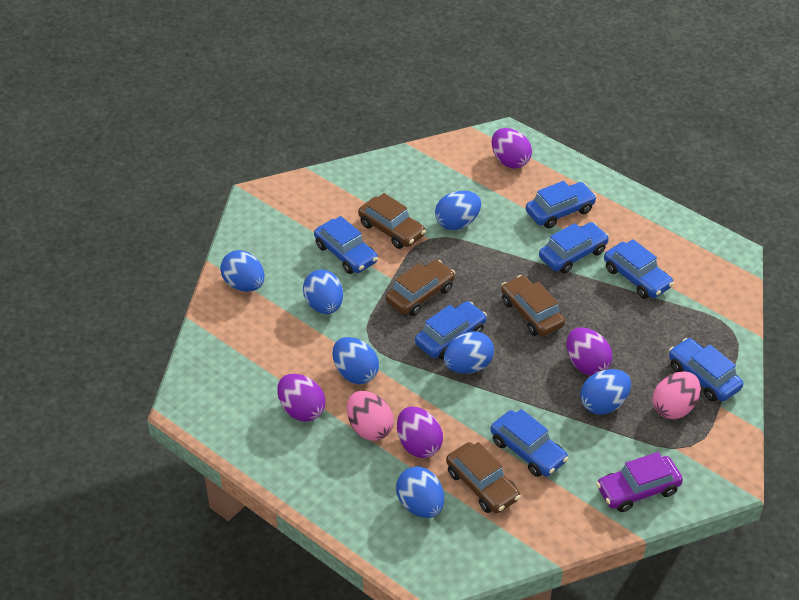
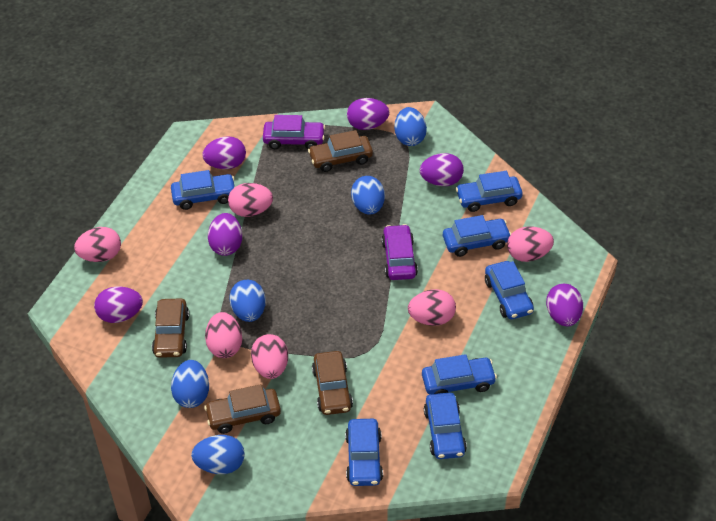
blue egg: [220,250,265,292] [303,269,343,314] [333,337,379,384] [396,466,444,518] [435,191,481,230] [444,331,494,374] [580,369,631,415] = 7 -> [171,360,209,408] [191,435,245,474] [229,280,266,322] [351,176,385,214] [394,107,427,146] = 5
pink egg: [347,391,394,441] [652,371,700,419] = 2 -> [74,227,121,262] [205,312,242,358] [228,183,273,217] [251,334,288,379] [408,289,456,326] [507,227,554,262] = 6
purple car: [596,452,683,512] = 1 -> [263,115,325,149] [381,224,418,280] = 2
purple egg: [277,374,326,422] [397,406,443,458] [492,128,532,169] [567,328,612,375] = 4 -> [94,287,143,323] [202,136,246,169] [208,213,242,256] [347,98,389,130] [420,153,464,186] [546,284,583,326] = 6

